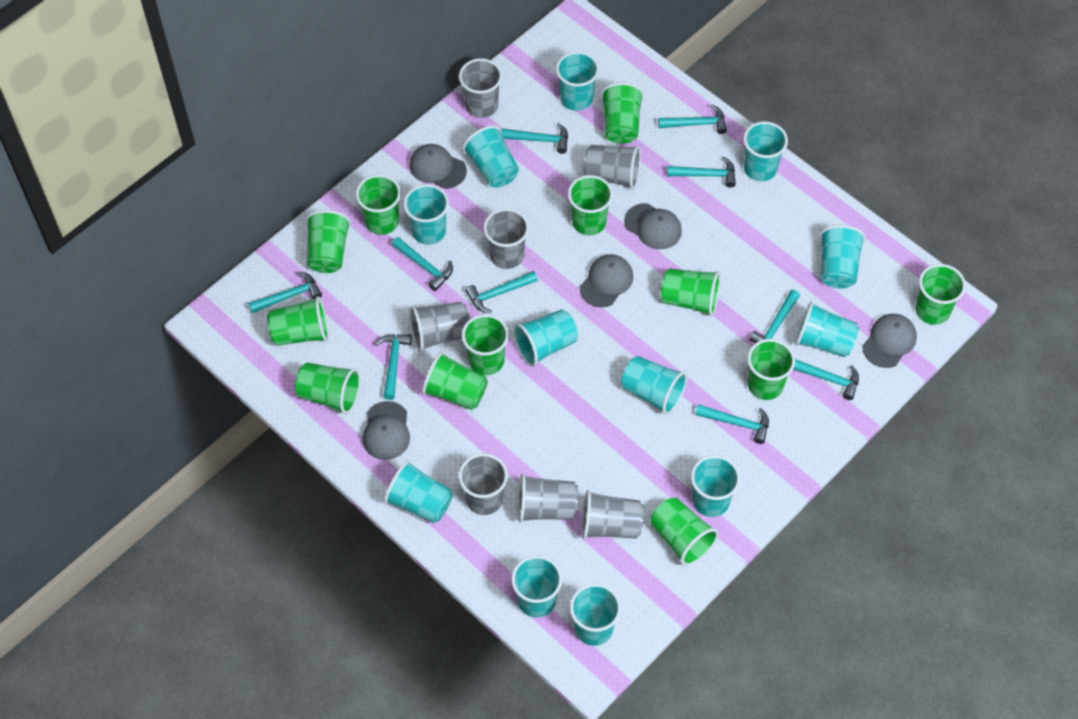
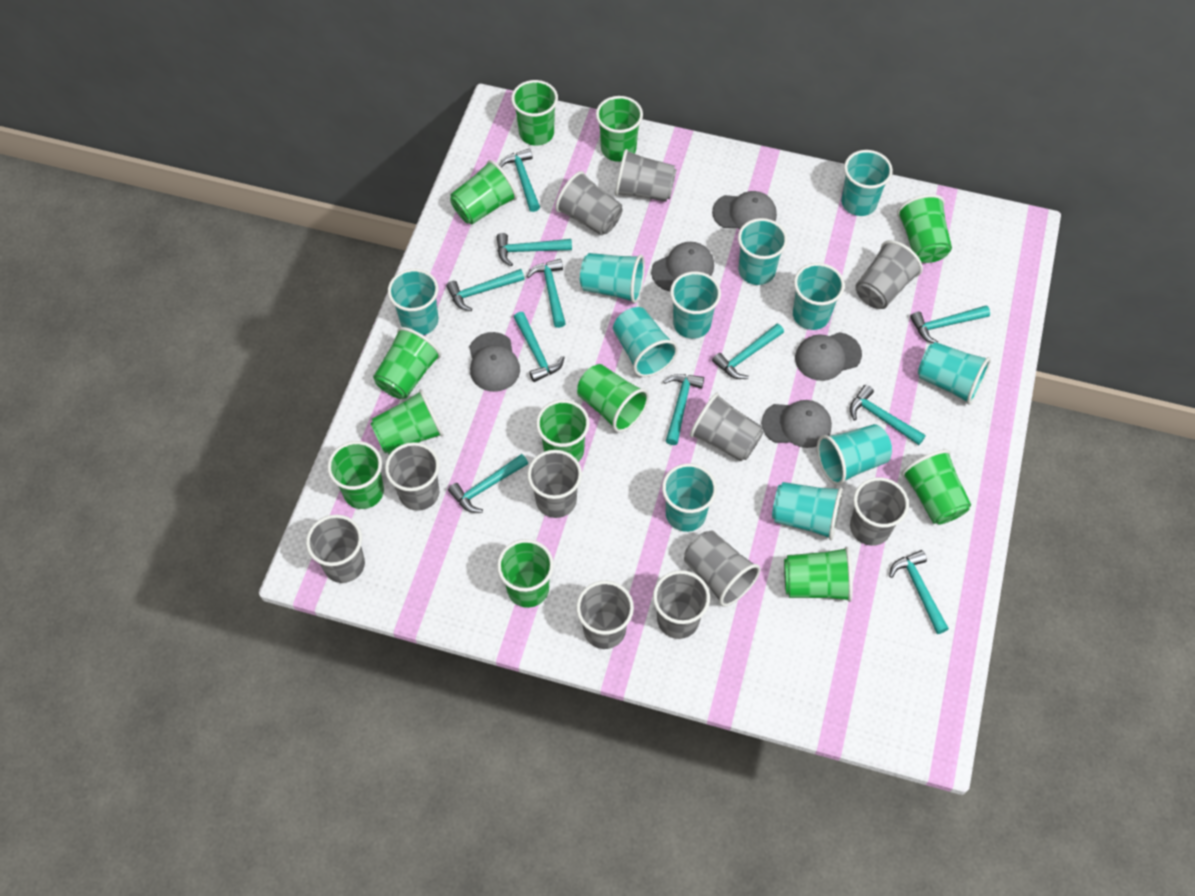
grey cup: [409,302,470,352] [459,58,502,118] [459,453,508,515] [483,208,529,269] [518,474,578,523] [581,490,644,539] [584,145,641,189] = 7 -> [306,514,365,583] [385,442,440,511] [527,450,582,518] [555,171,623,235] [576,581,634,649] [615,149,677,202] [653,570,710,639] [684,531,761,607] [690,393,763,462] [850,477,909,546] [855,240,923,309] = 11
turquoise cup: [384,460,453,523] [404,184,449,245] [463,125,519,188] [511,555,562,618] [513,309,578,366] [556,51,599,111] [570,583,621,646] [621,356,687,415] [691,455,740,517] [743,121,788,181] [795,302,859,357] [820,225,865,288] = 12 -> [388,269,438,335] [580,253,645,304] [613,307,678,377] [662,463,717,532] [670,271,721,339] [738,218,788,285] [772,482,843,540] [793,263,845,330] [817,424,892,486] [841,150,893,216] [918,342,991,405] = 11
turquoise hammer: [248,272,322,313] [375,334,412,400] [392,237,453,291] [465,271,538,313] [501,123,568,154] [658,104,727,134] [667,157,736,188] [695,404,769,444] [749,290,800,343] [793,359,859,400] = 10 -> [446,269,525,311] [448,454,528,513] [497,233,572,266] [499,148,540,212] [514,312,565,382] [526,259,566,328] [663,374,704,445] [712,324,784,379] [850,385,926,445] [889,550,949,634] [910,305,990,343] = 11

